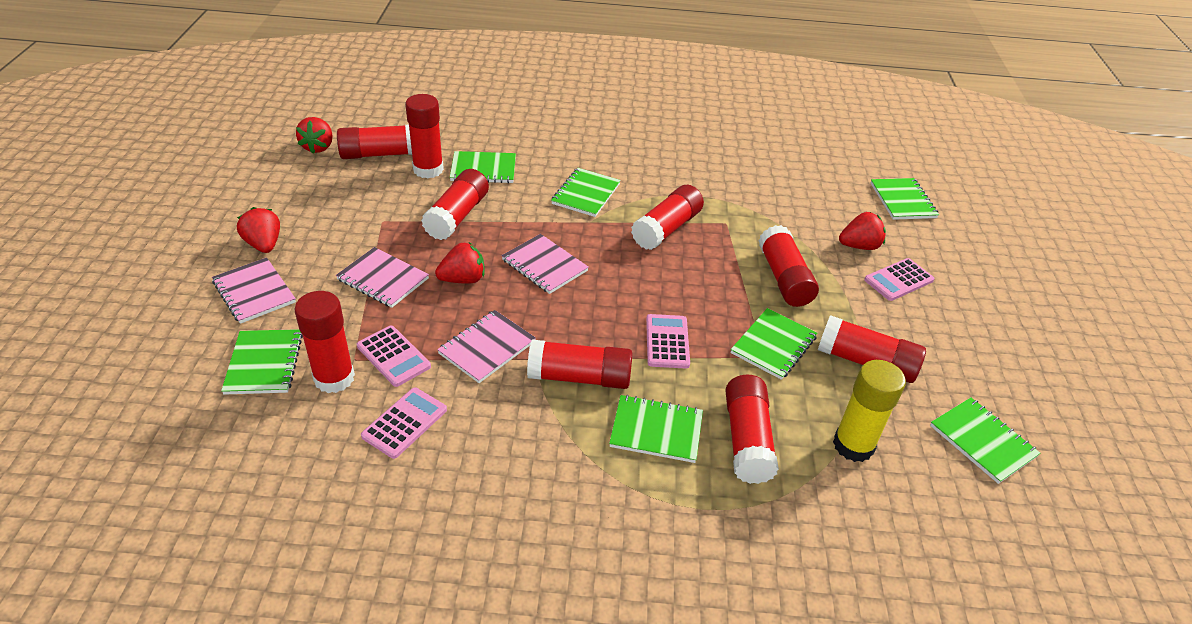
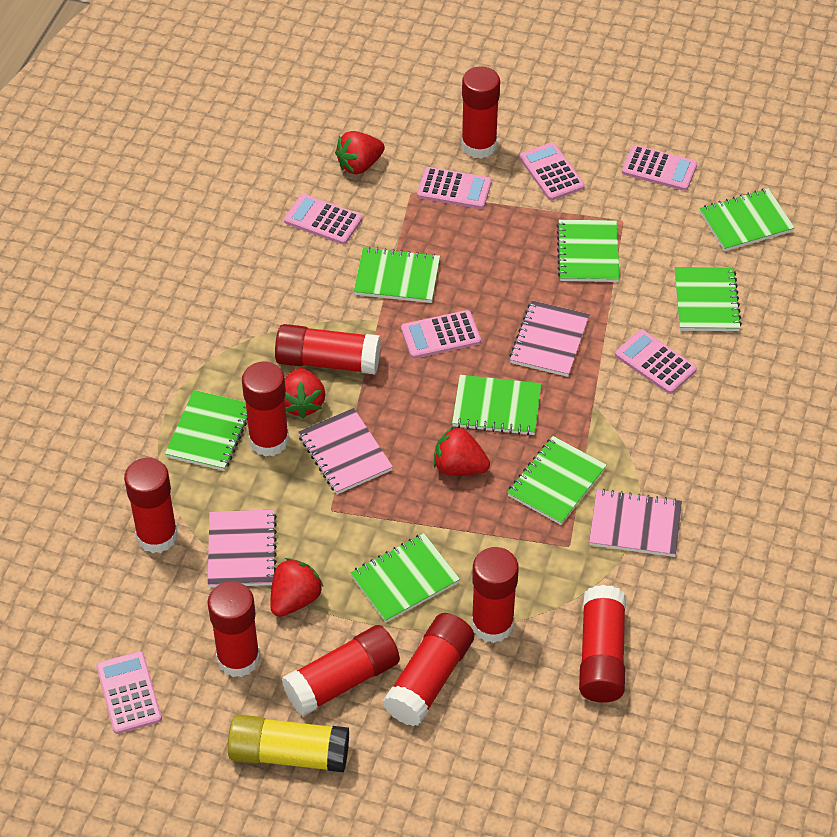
green notebook: [221,329,303,395] [450,151,516,183] [551,168,621,217] [609,395,703,463] [731,308,817,380] [871,178,939,220] [930,397,1041,484] = 7 -> [165,390,248,471] [350,533,460,622] [354,247,440,303] [452,375,541,436] [507,436,607,525] [557,220,620,282] [675,267,742,331] [700,188,795,251] = 8
pink calculator: [357,326,431,387] [361,387,447,459] [646,314,690,369] [864,258,935,301] = 4 -> [96,651,162,734] [284,194,362,245] [401,310,481,359] [417,167,492,209] [519,142,585,201] [615,330,697,394] [622,145,697,191] = 7

